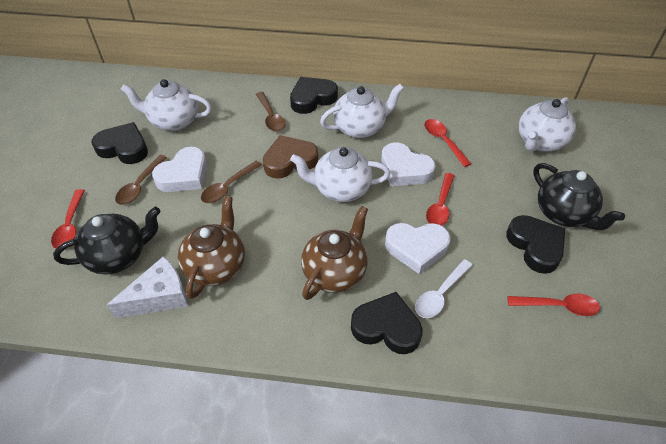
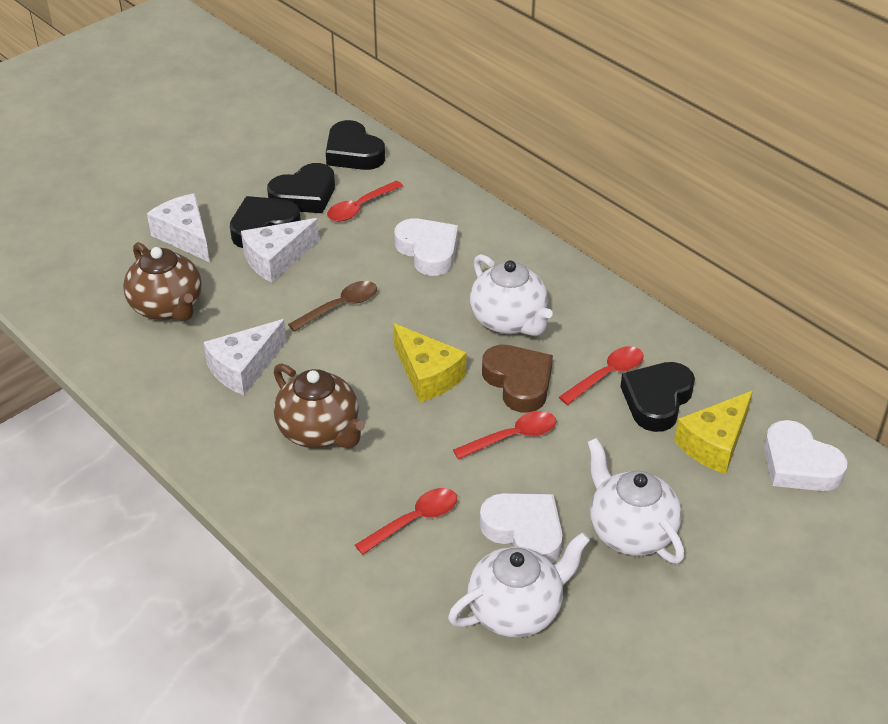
black teapot: [53,207,161,275] [533,163,625,230] = 2 -> none = 0
brown spoon: [115,155,167,205] [201,161,262,203] [256,92,286,132] = 3 -> [288,281,377,332] = 1
white cheese: [107,256,188,318] = 1 -> [147,193,210,262] [203,319,287,395] [241,218,319,283] = 3
white spoon: [415,259,473,318] = 1 -> none = 0
white teapot: [121,79,212,131] [290,147,390,202] [320,84,404,138] [518,97,576,152] = 4 -> [448,532,590,638] [470,254,553,336] [587,438,684,564] = 3
yellow cheese: none = 0 -> [393,323,467,402] [674,391,753,474] = 2

